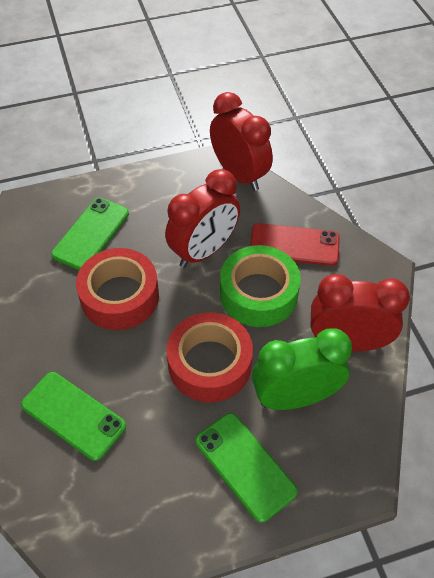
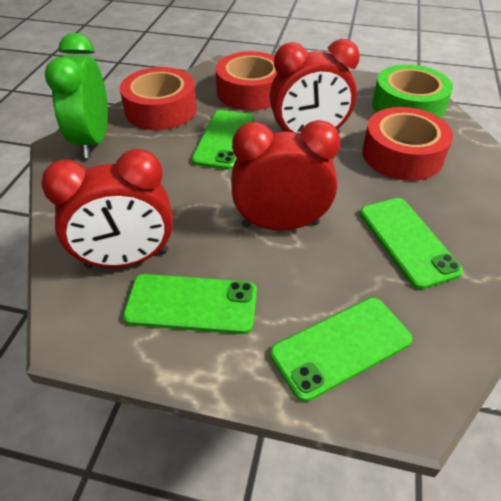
green phone: [21,372,126,461] [51,198,129,270] [196,413,298,523] = 3 -> [123,274,257,334] [192,110,254,170] [270,298,412,402] [360,198,463,289] = 4
red phone: [250,223,340,266] = 1 -> none = 0
red tape: [76,248,159,330] [166,312,253,403] = 2 -> [120,67,197,130] [216,51,277,111] [362,107,453,181] = 3

